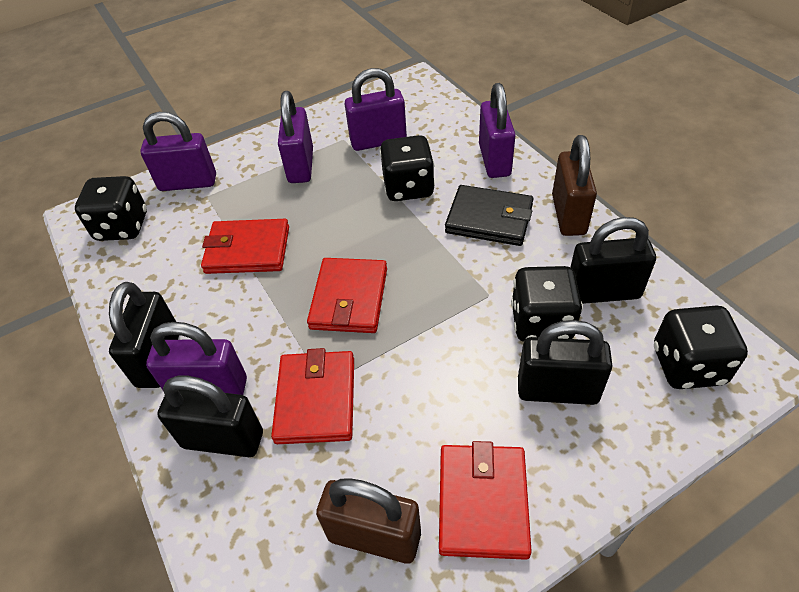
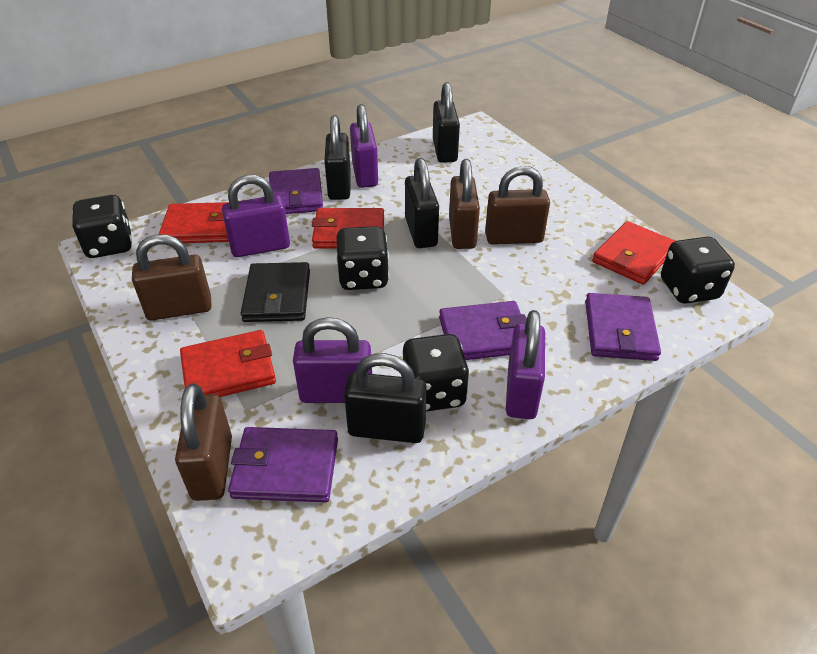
brown padlock: [316,478,421,563] [552,135,597,236] = 2 -> [132,234,212,320] [175,383,232,501] [449,159,480,249] [485,166,550,245] = 4
purple padlock: [140,112,216,191] [146,322,247,395] [278,91,313,183] [345,68,407,151] [479,83,516,178] = 5 -> [222,175,290,257] [293,317,372,403] [350,104,378,188] [506,310,545,419] = 4
purple wallet: none = 0 -> [228,427,338,502] [269,168,323,214] [439,301,527,360] [585,293,661,361] = 4

